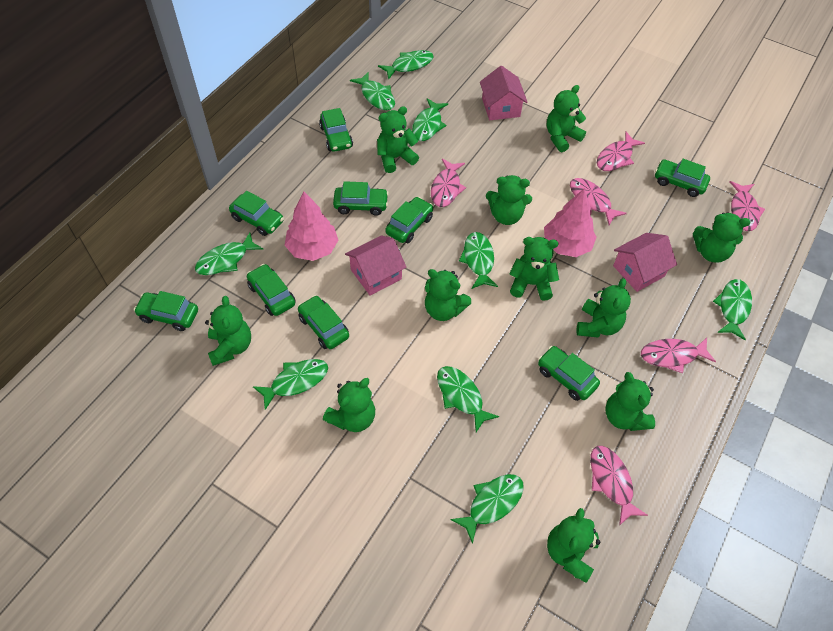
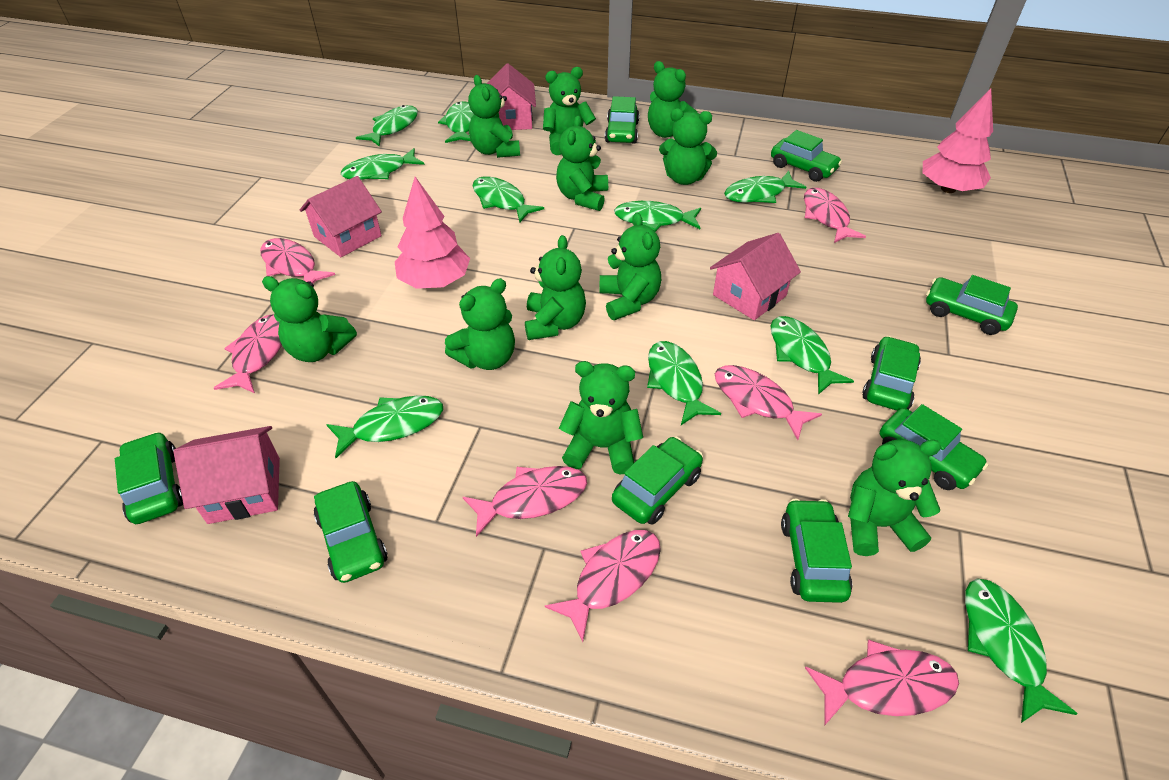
green fish: [195,232,263,275] [252,359,328,410] [350,72,395,110] [378,50,434,80] [412,98,448,141] [437,366,499,432] [450,474,524,544] [459,232,498,289] [713,279,752,340] = 9 -> [326,395,443,458] [341,148,425,180] [356,105,418,147] [438,101,474,143] [473,177,544,222] [614,201,701,232] [647,341,721,425] [724,171,806,203] [771,316,854,395] [965,579,1078,723] = 10
pink fish: [431,159,466,207] [570,178,627,225] [590,446,648,526] [597,132,645,171] [641,338,716,373] [730,181,765,231] = 6 -> [214,314,282,393] [260,238,335,283] [463,466,587,537] [545,530,661,642] [715,365,822,440] [804,188,866,243] [805,639,959,726] = 7
pink house: [345,235,407,296] [480,66,528,120] [613,233,677,292] = 3 -> [174,426,280,524] [300,176,382,257] [486,64,536,130] [710,233,801,320] = 4

